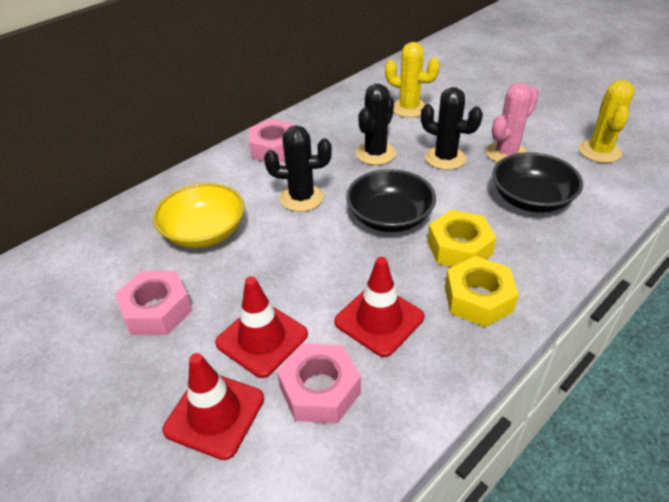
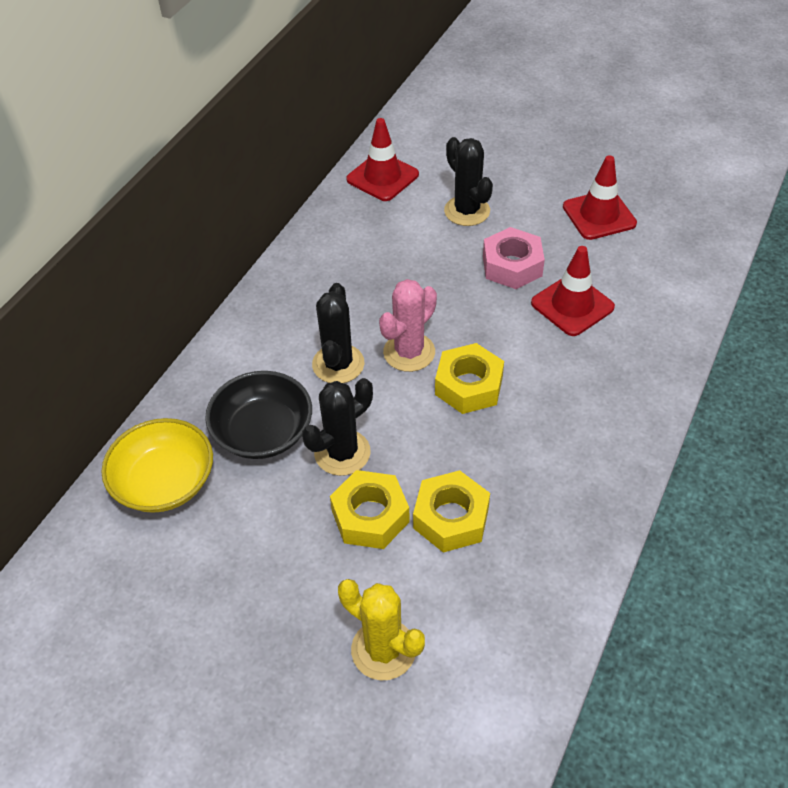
black bowl: [346,169,436,232] [492,152,583,213] = 2 -> [205,371,312,459] = 1
pink nut: [115,271,192,335] [249,119,295,162] [277,343,361,424] = 3 -> [483,227,545,289] = 1
yellow cactus: [385,42,440,118] [579,80,635,163] = 2 -> [338,579,425,680] = 1
yellow nut: [427,210,496,267] [445,256,519,327] = 2 -> [330,470,410,549] [413,470,490,553] [435,343,504,414] = 3

